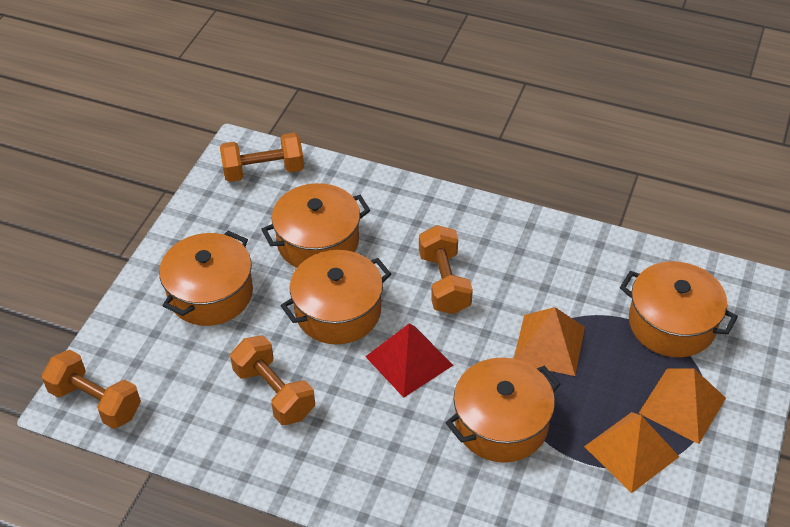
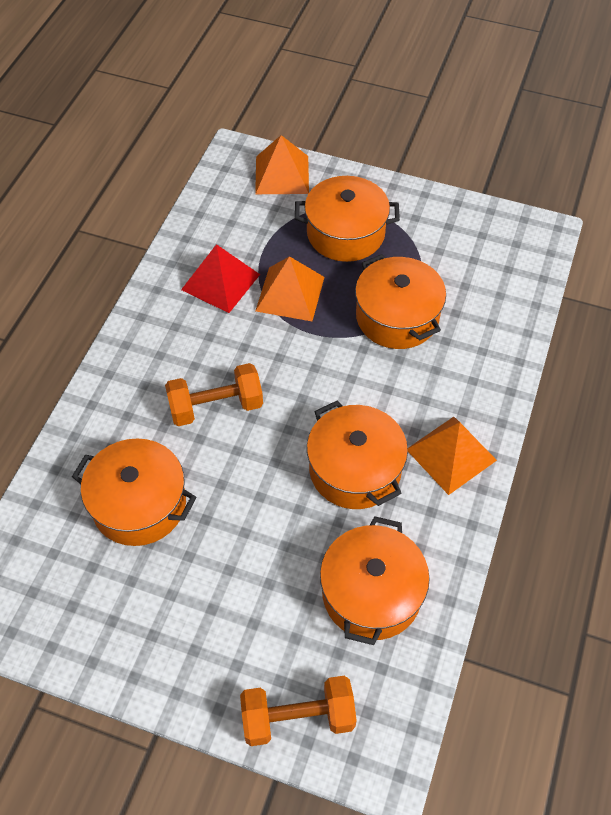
orange dumbbell: [42,350,141,429] [220,133,304,182] [230,336,315,425] [419,225,473,314] = 4 -> [165,363,263,426] [240,676,357,746] = 2

